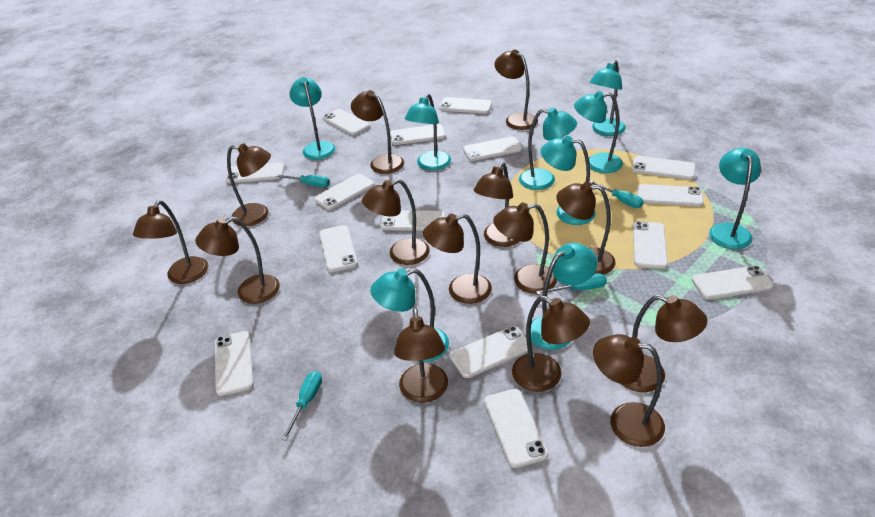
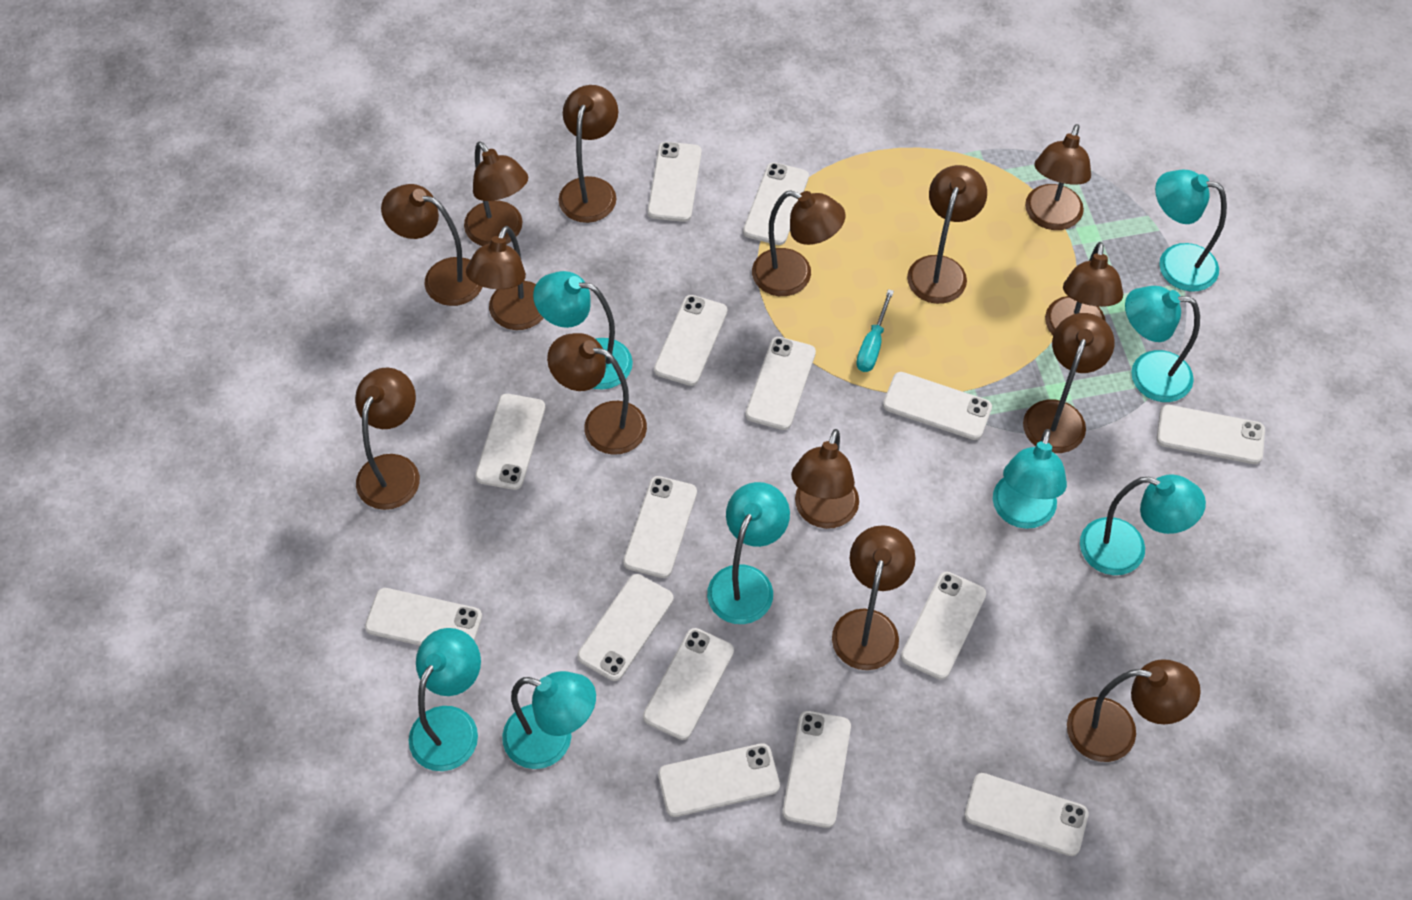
turquoise lamp: [289,77,335,160] [370,268,449,362] [405,94,451,171] [519,107,577,190] [531,243,597,350] [541,136,595,225] [574,91,623,173] [590,60,626,136] [709,148,761,249] = 9 -> [409,628,481,771] [502,671,596,769] [533,271,633,390] [707,482,790,624] [993,429,1067,529] [1080,474,1206,575] [1125,286,1200,402] [1155,170,1227,292] = 8
turquoise screwdriver: [276,174,330,187] [282,371,322,441] [536,274,607,295] [589,180,644,208] = 4 -> [856,289,894,372] = 1

